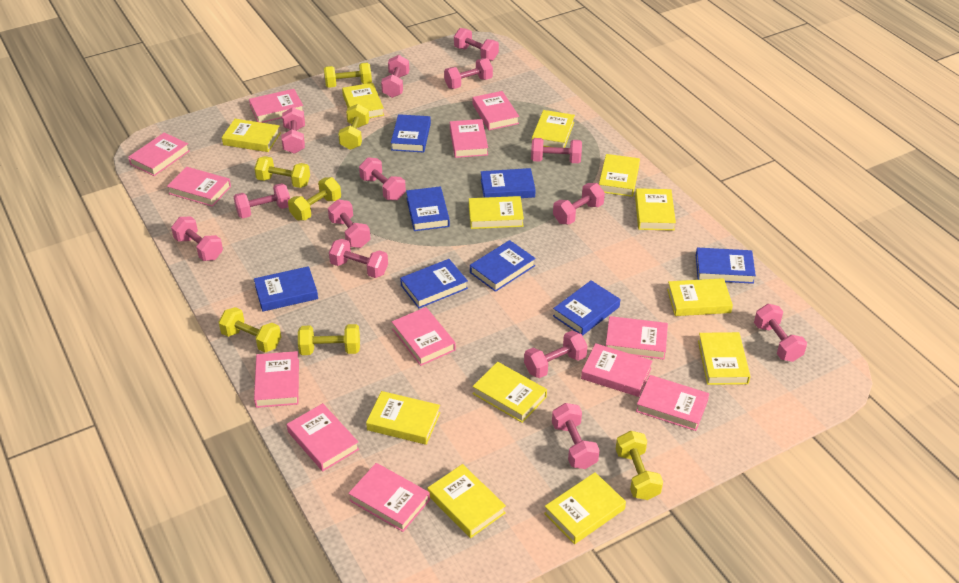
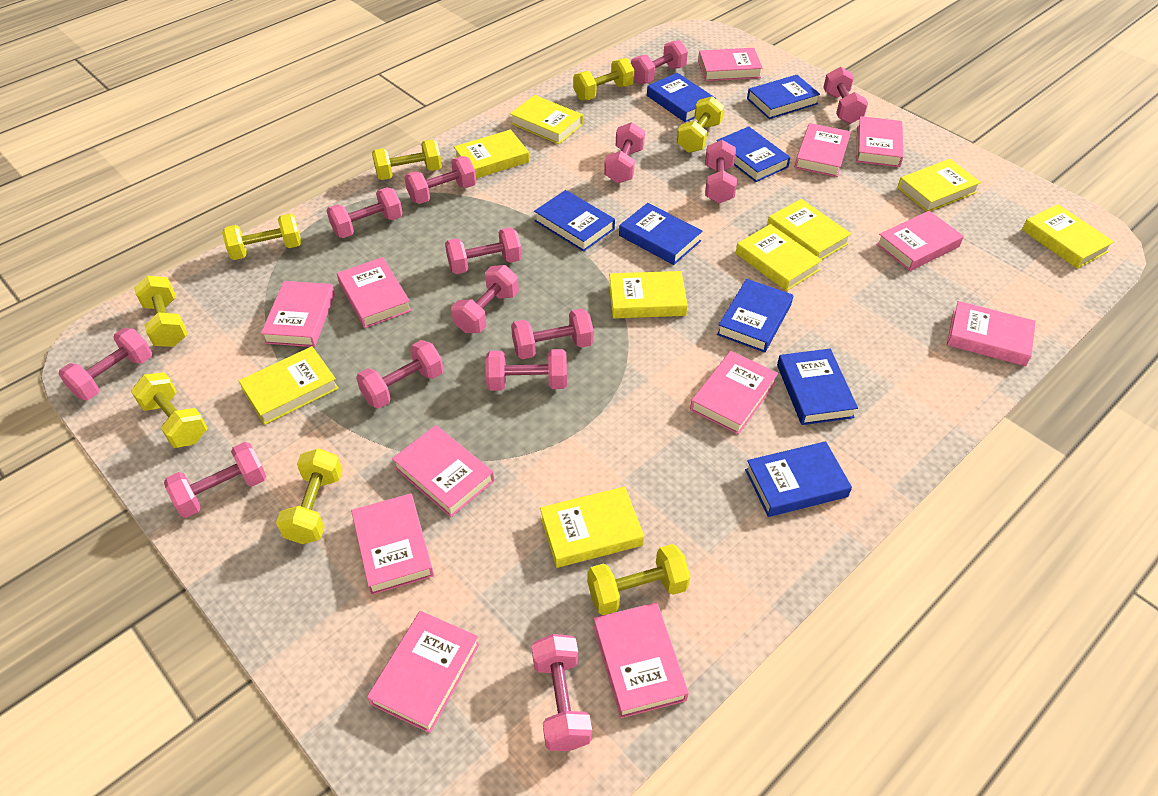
yellow book: [222,119,281,152] [342,83,384,118] [366,391,440,445] [428,464,506,538] [469,196,524,229] [473,362,547,423] [532,110,575,148] [544,472,626,544] [599,154,640,197] [635,188,676,231] [667,278,733,316] [698,332,751,385] = 12 -> [239,346,339,425] [454,129,529,178] [510,95,583,144] [540,487,644,568] [609,271,688,319] [736,224,822,291] [767,199,852,260] [897,159,981,212] [1022,204,1114,269] = 9
yellow dumbbell: [219,307,281,352] [254,156,310,188] [288,177,341,220] [298,324,360,355] [324,63,372,88] [338,104,369,150] [616,431,663,500] = 7 -> [131,372,207,448] [134,275,188,347] [222,213,301,260] [276,448,343,544] [372,140,442,180] [573,58,634,100] [587,544,690,615] [677,96,724,153] = 8

